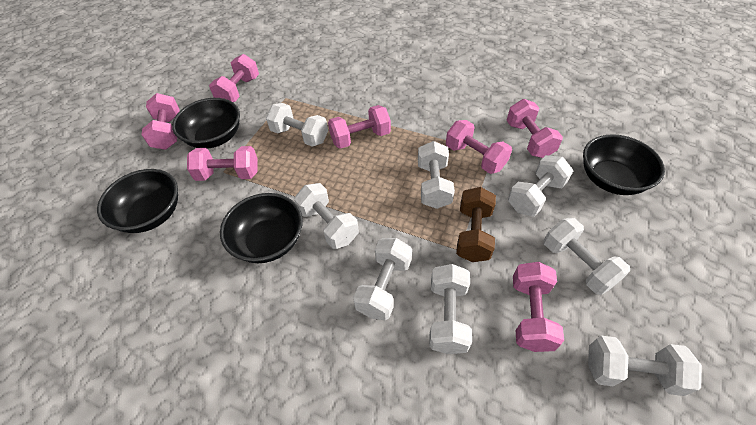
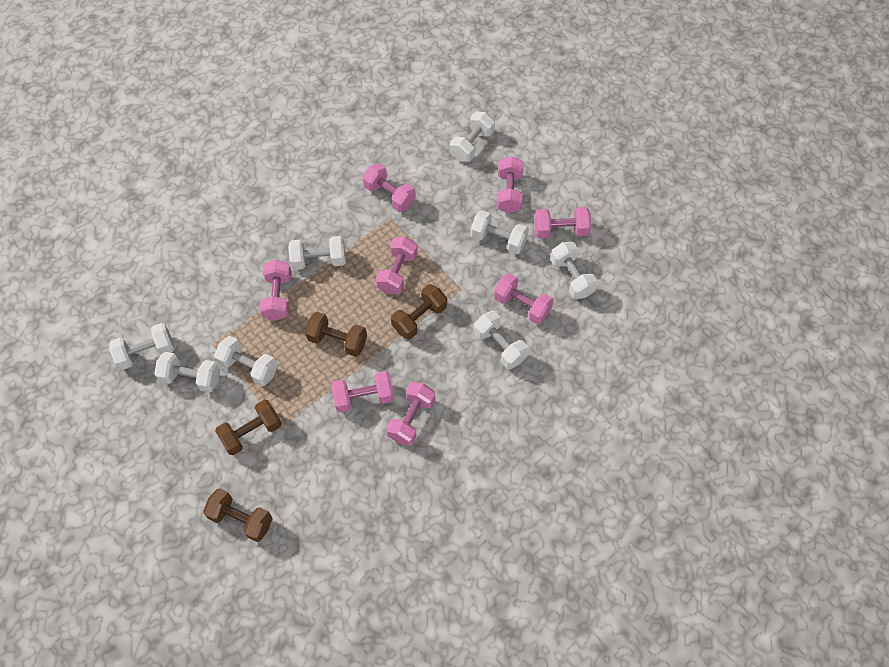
black bowl: [97,169,178,233] [172,98,240,149] [220,193,303,263] [583,134,665,195] = 4 -> none = 0
brown dumbbell: [456,187,496,262] = 1 -> [203,488,273,542] [215,400,282,455] [305,312,367,357] [391,284,447,339] = 4
pink dumbbell: [141,93,180,150] [187,146,258,181] [209,54,259,102] [328,105,391,149] [446,120,512,174] [506,99,563,158] [513,262,564,352] = 7 -> [260,260,292,320] [331,371,394,412] [362,163,416,212] [376,237,418,294] [386,382,435,446] [494,273,553,324] [497,156,524,213] [534,207,591,239] = 8

